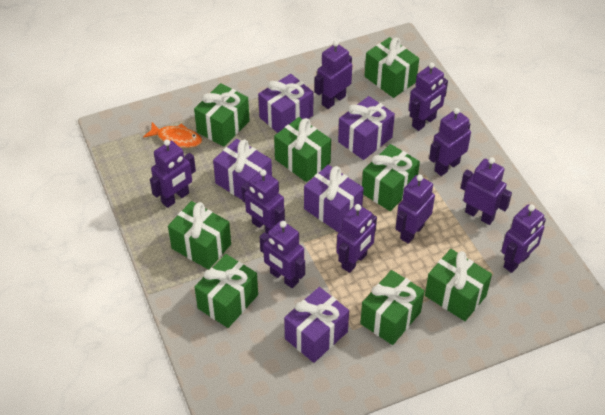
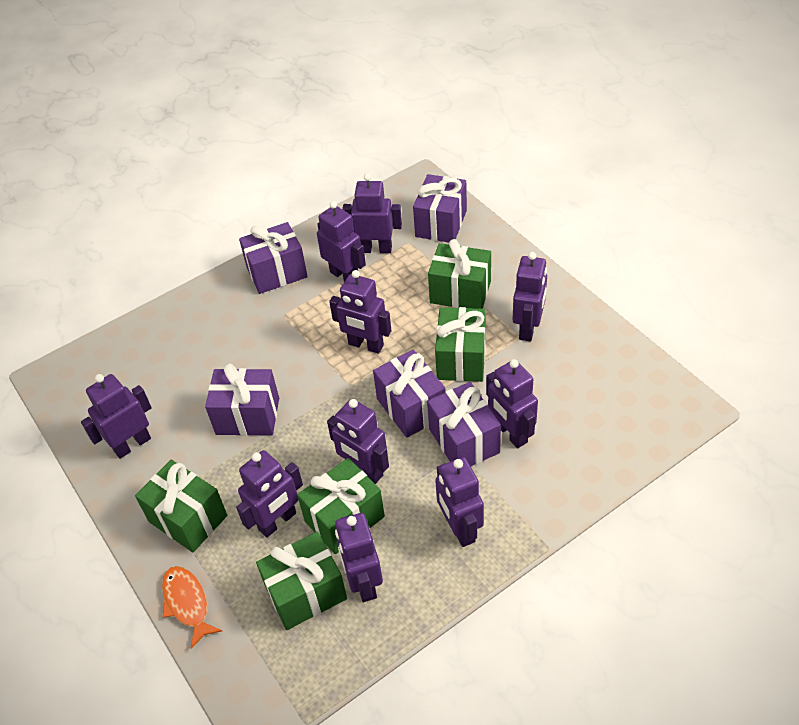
green gift: [168,201,231,270] [194,83,250,147] [195,254,258,328] [274,117,331,182] [360,270,424,345] [362,144,420,211] [365,37,419,98] [425,249,492,321] = 8 -> [135,460,227,552] [256,532,347,630] [297,458,385,554] [428,239,491,309] [435,307,486,382] = 5

